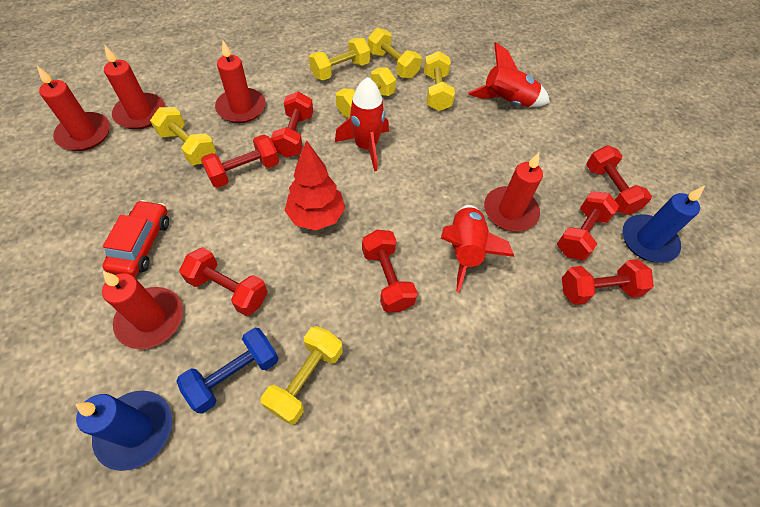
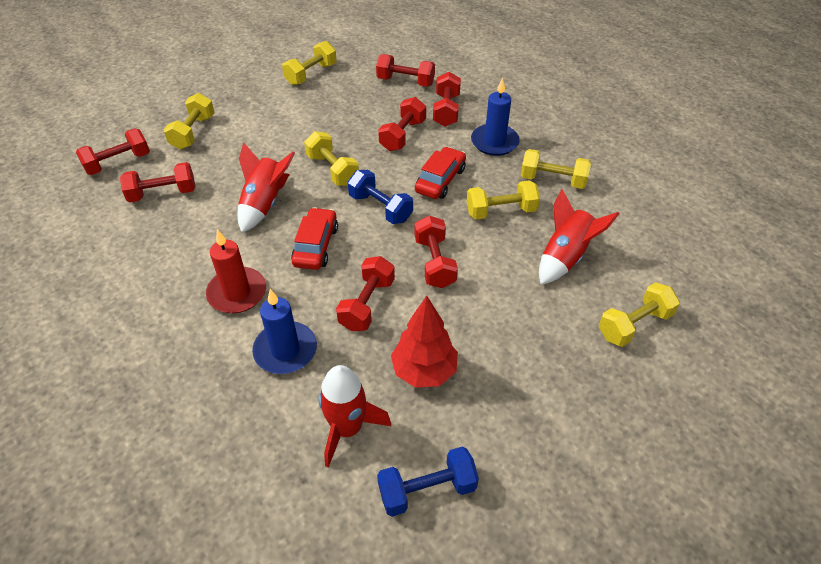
blue dumbbell: [176,328,278,413] = 1 -> [348,170,413,224] [377,446,479,517] = 2
red candle: [37,66,110,151] [102,271,183,349] [104,45,165,129] [215,41,266,123] [484,153,543,231] = 5 -> [206,229,266,313] = 1
red car: [103,200,169,276] = 1 -> [291,207,338,270] [415,147,466,199] = 2

